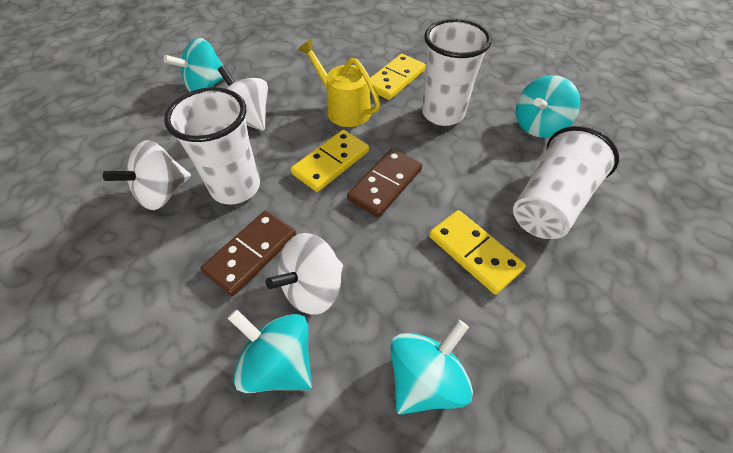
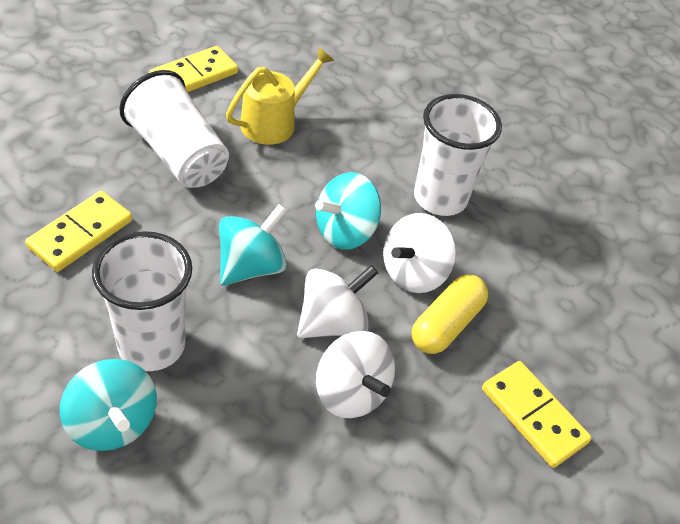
brown domino: [200,211,296,296] [347,149,422,218] = 2 -> none = 0
turquoise spinning top: [164,38,224,92] [228,309,312,393] [390,320,473,415] [516,75,580,138] = 4 -> [60,359,157,451] [219,204,287,286] [315,172,381,250] = 3
yellow capsule: none = 0 -> [411,274,488,354] = 1

